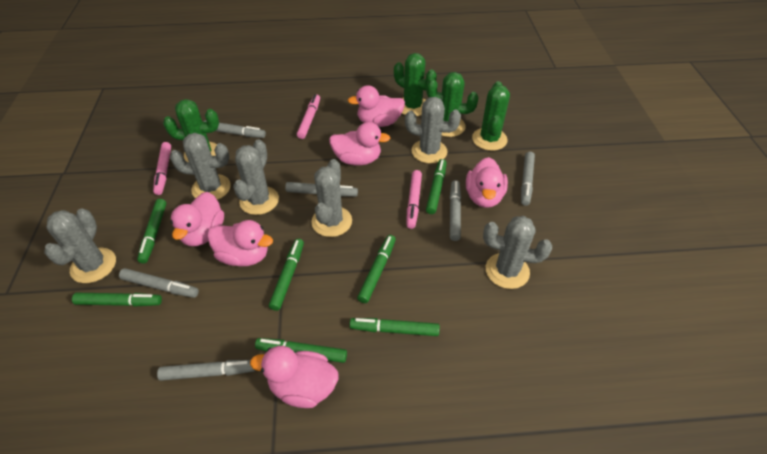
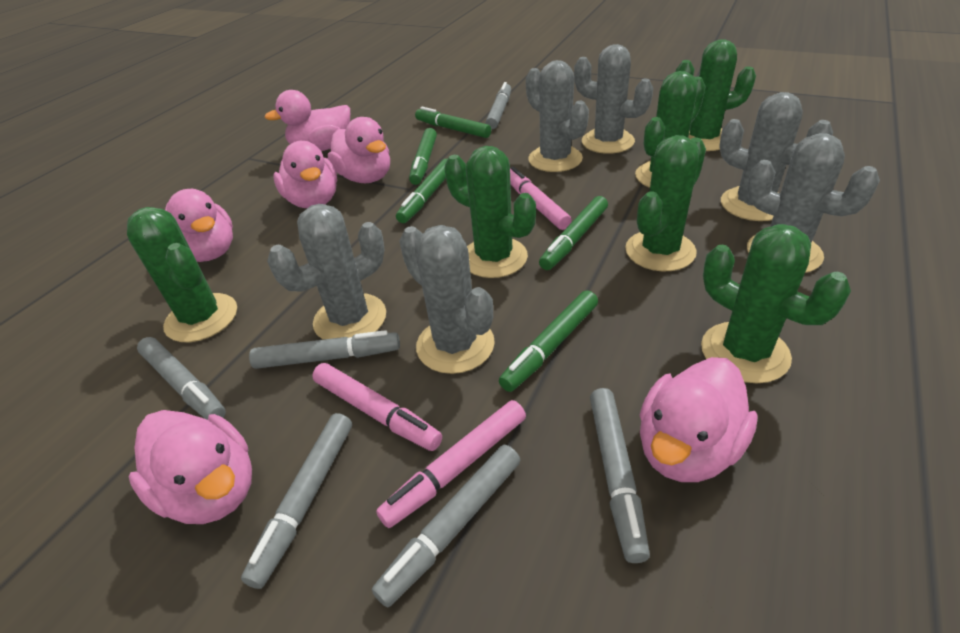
green cactus: [163,99,219,162] [394,53,437,116] [426,72,479,137] [472,81,510,151] = 4 -> [127,207,237,342] [444,146,536,278] [625,135,706,271] [635,71,706,188] [676,40,756,151] [701,224,851,383] = 6
green marker: [72,293,162,307] [137,199,166,264] [255,338,347,363] [269,239,304,311] [350,318,440,336] [357,235,396,303] [426,159,447,214] = 7 -> [396,159,448,223] [409,128,437,185] [415,107,491,138] [499,290,598,392] [539,196,608,270] = 5

